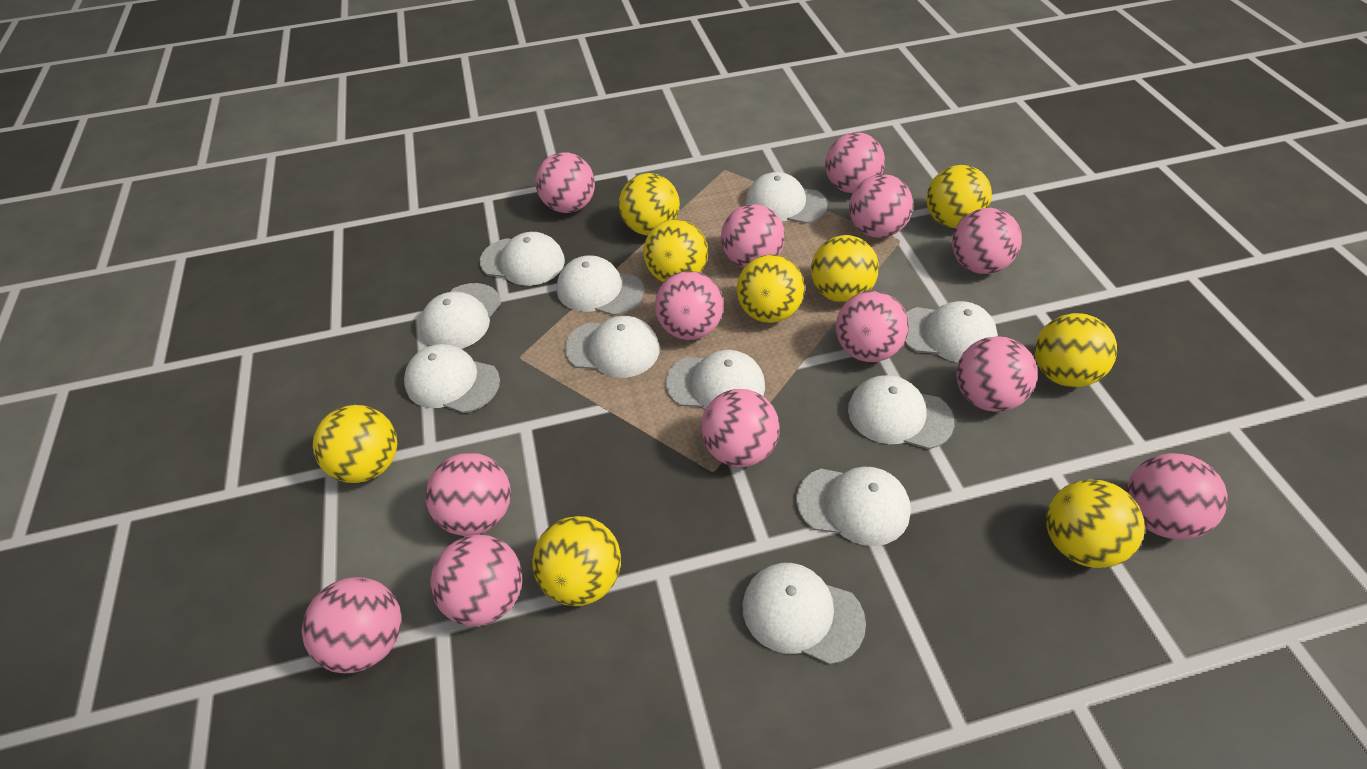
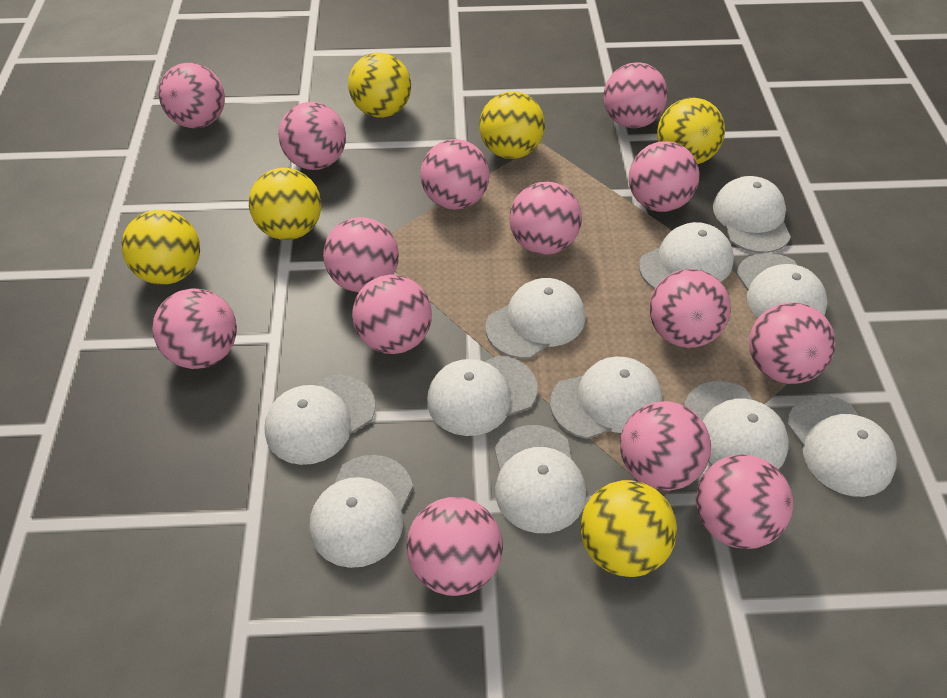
pink ball: [302,577,401,673] [425,453,511,536] [430,534,522,626] [535,152,595,213] [655,271,724,340] [701,389,780,467] [721,204,785,268] [825,132,885,193] [836,291,909,362] [849,174,913,238] [952,208,1022,274] [956,336,1038,412] [1127,453,1228,540] = 13 -> [152,288,237,369] [159,63,225,129] [279,102,346,170] [323,217,399,292] [352,274,432,354] [407,497,503,596] [420,139,489,210] [509,182,582,255] [604,62,668,128] [620,401,711,491] [629,141,699,212] [650,269,731,348] [696,454,793,549] [749,303,836,384] = 14
yellow ball: [313,405,397,483] [532,516,621,606] [619,173,680,235] [644,219,708,282] [737,255,805,323] [811,235,879,303] [926,165,992,228] [1035,313,1117,387] [1046,479,1145,568] = 9 -> [121,210,200,285] [249,168,321,240] [348,52,411,118] [480,91,545,159] [580,480,677,577] [657,98,725,164] = 6

